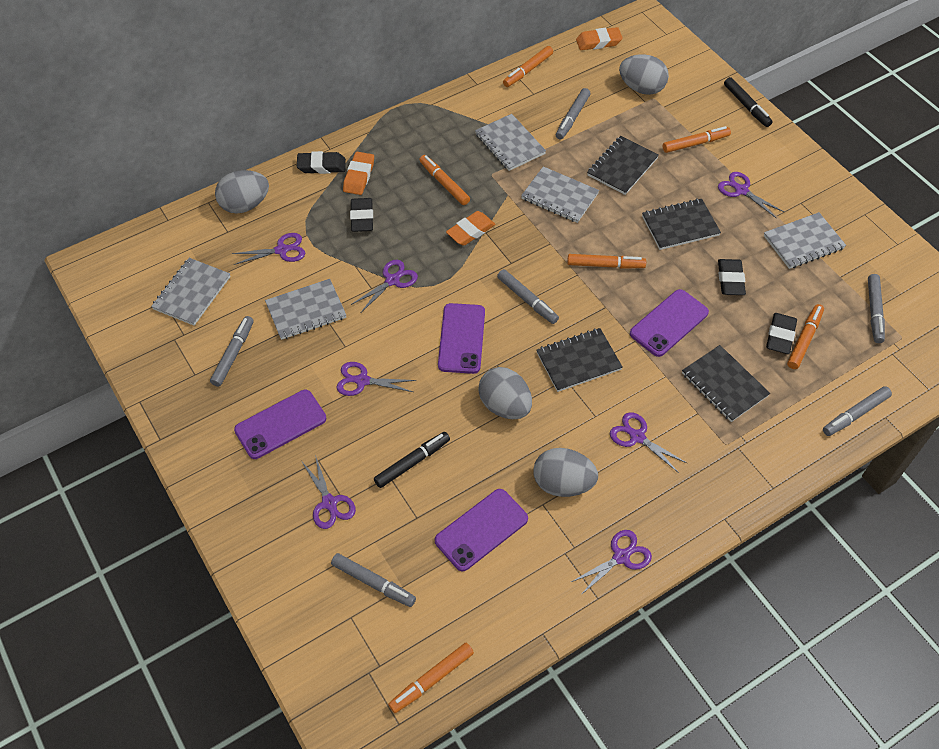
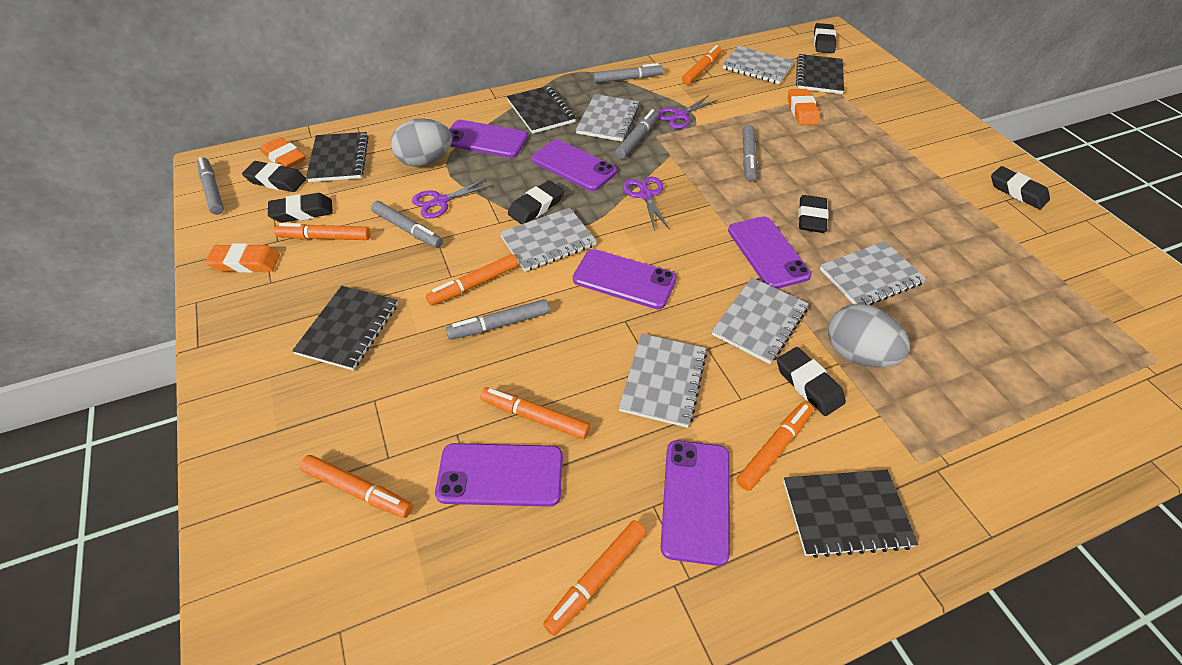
black eraser: [297,151,346,174] [350,198,373,232] [718,259,746,295] [766,313,797,354] = 4 -> [242,161,306,192] [268,193,333,223] [508,180,564,224] [777,347,846,416] [798,195,828,233] [814,23,836,53] [991,166,1050,209] = 7
black marker: [374,432,450,488] [724,77,772,127] = 2 -> none = 0
black notebook: [536,328,623,392] [587,136,659,195] [642,198,721,250] [682,345,770,422] = 4 -> [292,286,398,370] [306,132,369,182] [507,86,576,134] [783,470,918,558] [796,54,844,94] = 5
grey egg: [215,170,269,213] [478,367,532,419] [533,448,598,497] [619,54,669,95] = 4 -> [391,118,452,167] [828,304,910,367] = 2
grey notebook: [151,258,231,326] [265,279,346,340] [475,114,546,171] [521,166,599,223] [764,212,846,269] = 5 -> [500,208,597,272] [576,94,640,142] [619,333,707,428] [712,278,809,364] [723,46,794,84] [820,241,926,305] = 6
orange marker: [388,643,474,713] [420,155,470,205] [503,46,553,87] [567,254,646,269] [663,126,731,153] [787,304,824,369] = 6 -> [274,223,370,240] [300,455,413,518] [426,254,518,306] [480,387,590,439] [543,520,646,636] [682,45,722,84] [737,402,813,491] = 7
purple phone: [234,390,326,459] [435,489,528,571] [438,303,485,374] [630,289,709,357] = 4 -> [435,443,563,507] [449,120,528,158] [532,139,617,191] [573,249,677,309] [661,440,730,566] [728,216,811,289] = 6
purple scissors: [232,233,305,265] [302,455,356,529] [336,362,416,396] [351,260,418,312] [571,530,652,596] [610,412,688,473] [718,172,784,219] = 7 -> [412,178,494,219] [623,176,670,231] [658,95,718,129] = 3

